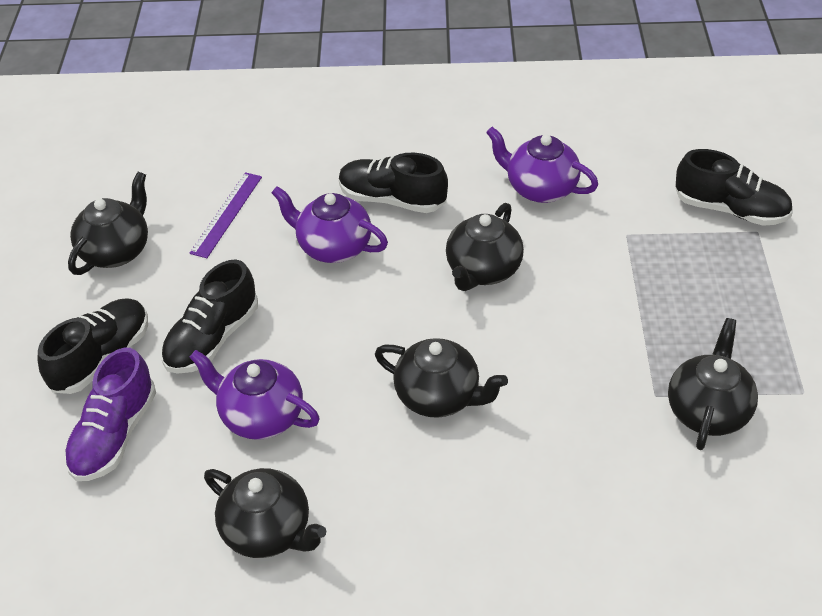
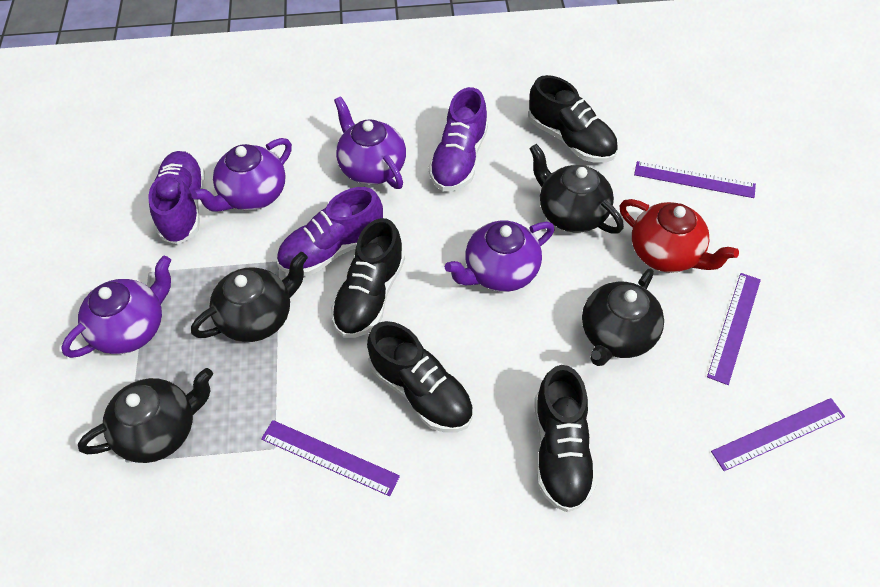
black teapot: [68,172,148,275] [204,468,326,558] [375,338,508,418] [446,203,524,291] [668,318,758,450] = 5 -> [78,368,213,463] [191,252,308,342] [529,144,624,234] [582,268,664,366] = 4
purple ruler: [189,172,262,258] = 1 -> [261,420,400,496] [634,161,756,198] [707,273,761,385] [711,398,845,471] = 4
purple shoe: [64,348,156,481] = 1 -> [148,151,205,244] [277,187,383,276] [429,87,488,191] = 3
purple teapot: [189,350,320,440] [271,186,388,263] [486,127,598,203] = 3 -> [61,256,171,358] [191,138,292,212] [334,96,406,189] [445,221,554,292] = 4
red teapot: none = 0 -> [619,199,739,273] = 1

